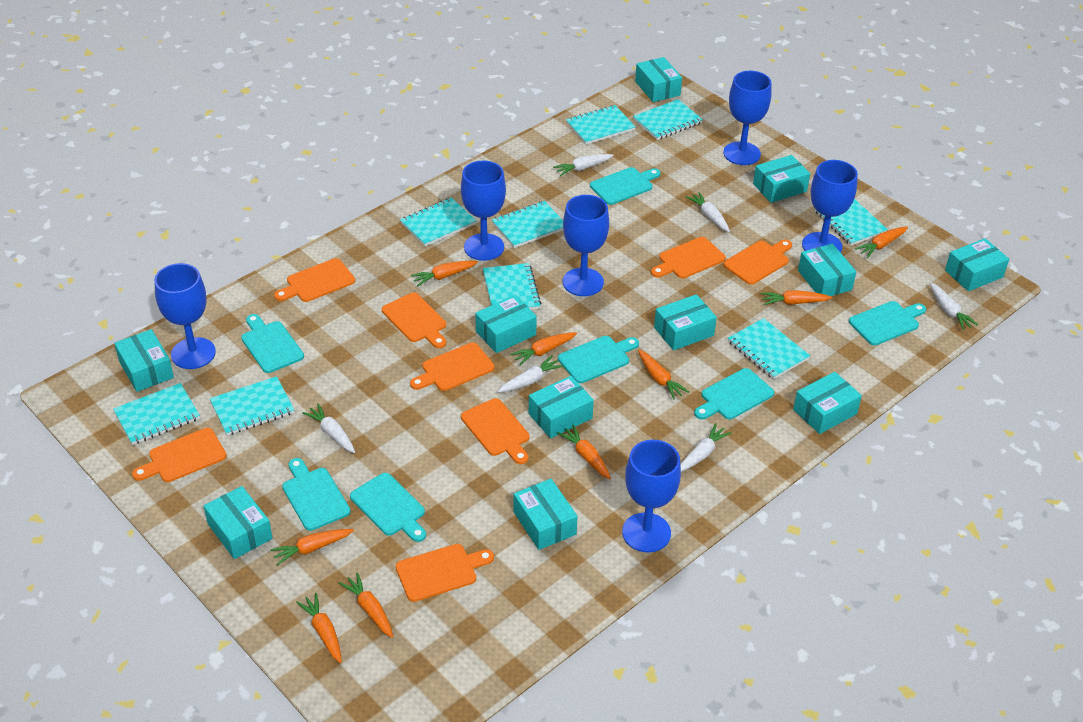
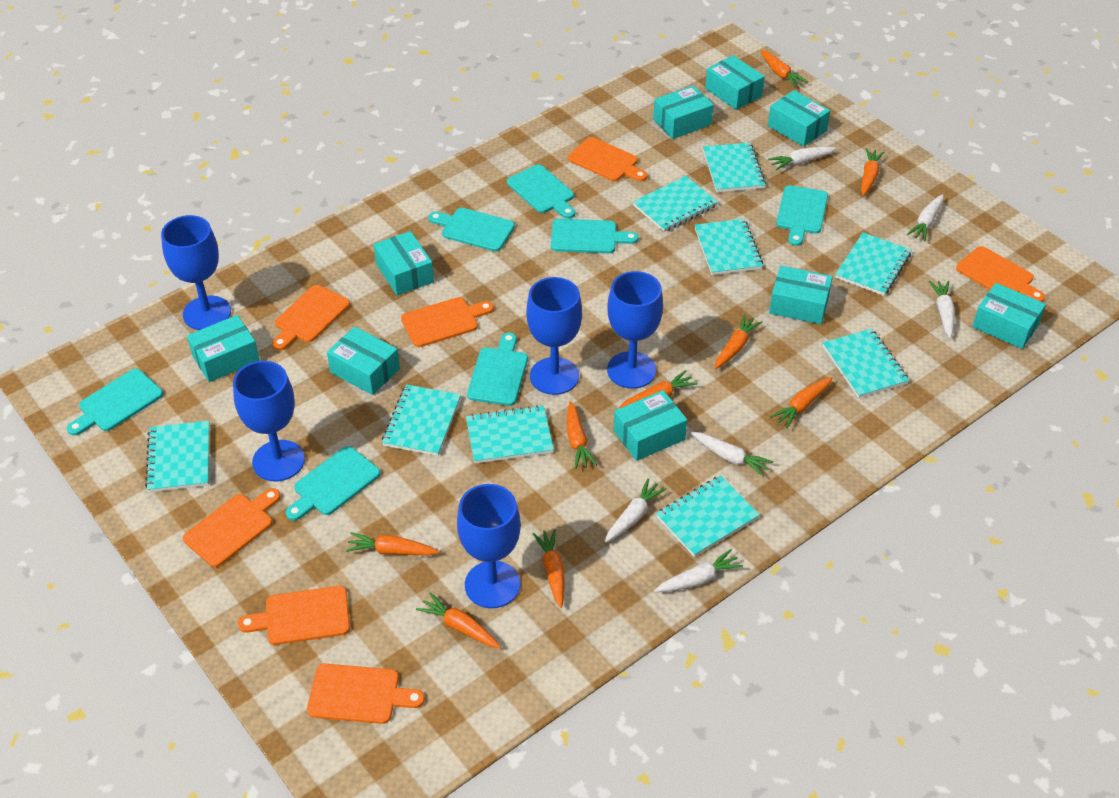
blue goblet: [154,263,216,369] [461,161,506,261] [563,195,609,296] [622,440,681,552] [723,71,771,165] [802,160,858,253] = 6 -> [161,215,231,330] [233,361,305,481] [457,484,521,608] [526,277,582,395] [607,271,663,389] = 5
orange cutting board: [132,428,227,482] [274,258,355,302] [382,293,446,348] [396,544,494,602] [410,342,494,391] [461,398,529,464] [651,237,726,278] [724,239,792,285] = 8 -> [183,488,281,567] [238,586,350,645] [272,285,350,350] [307,664,425,724] [401,297,494,347] [568,137,647,181] [956,246,1045,302] = 7
turquoise box: [114,329,174,392] [204,486,273,559] [475,295,537,353] [513,479,578,550] [529,376,594,438] [635,57,682,102] [654,294,717,351] [753,155,810,203] [793,372,862,434] [798,244,856,296] [945,238,1009,291] = 11 -> [187,315,260,382] [327,327,400,395] [374,231,434,295] [614,390,687,461] [653,85,714,139] [705,55,765,110] [768,90,830,147] [769,266,833,324] [972,283,1046,349] = 9

